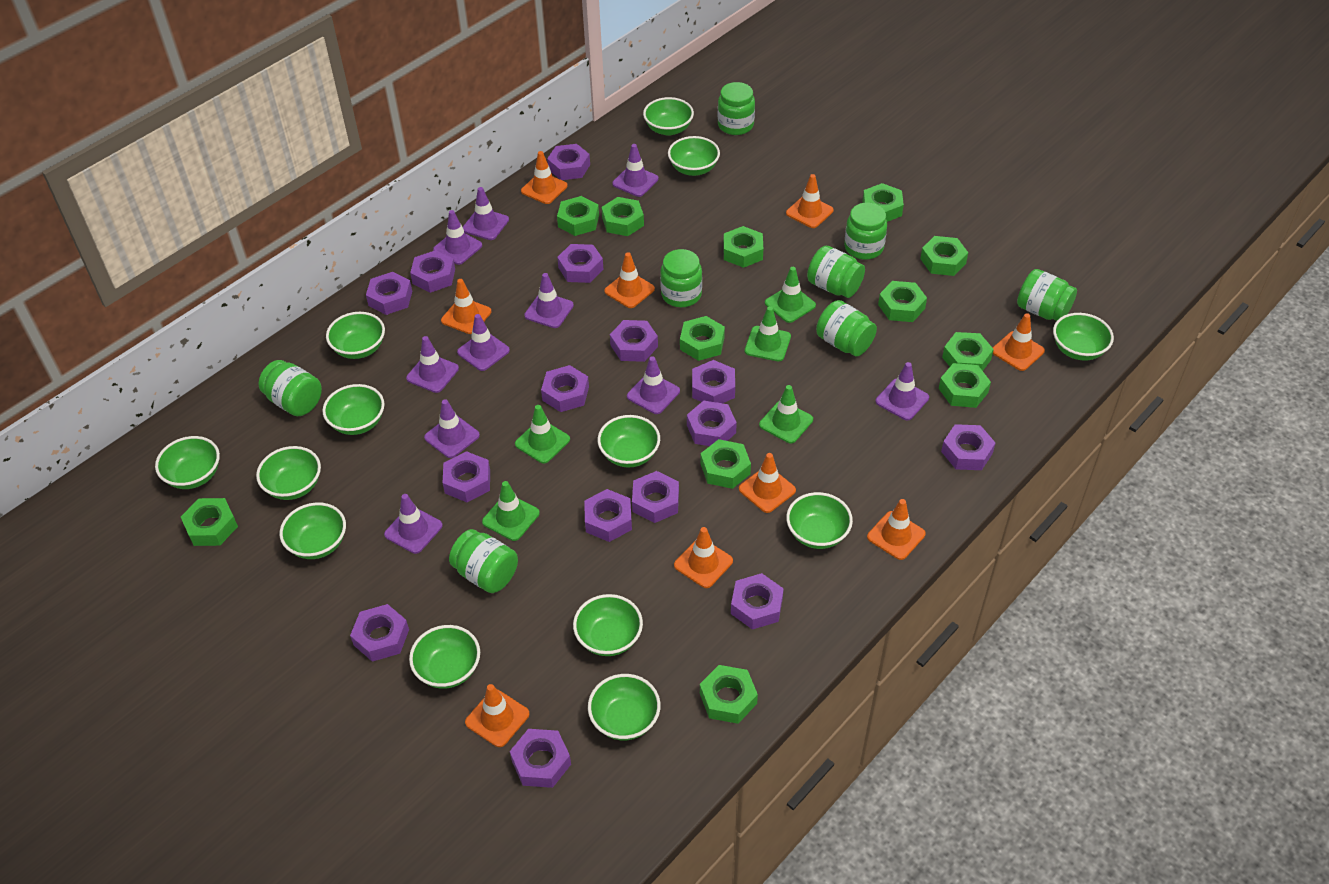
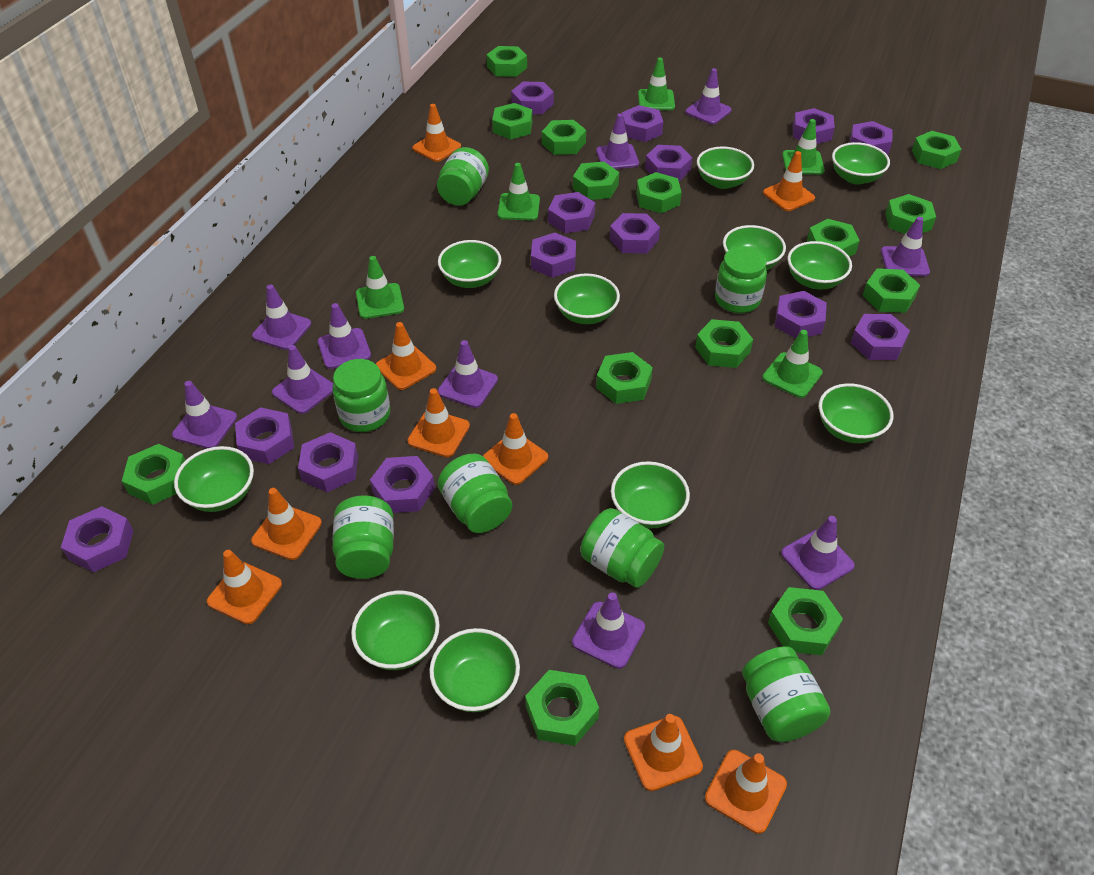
green bowl: [155,436,220,489] [256,446,321,500] [280,502,346,559] [322,384,384,435] [326,312,385,359] [409,625,480,689] [573,594,643,656] [588,674,661,740] [598,415,660,468] [643,97,694,136] [668,136,720,176] [786,492,853,549] [1053,313,1114,361] = 13 -> [174,446,254,512] [351,591,440,670] [429,628,520,712] [438,240,501,288] [554,273,620,324] [611,461,690,529] [697,147,754,189] [723,225,786,270] [787,241,852,289] [819,383,893,443] [832,142,890,185] = 11
green jar: [259,360,322,416] [449,529,518,593] [660,249,702,307] [718,82,755,135] [807,246,865,298] [816,300,877,356] [844,203,887,260] [1017,269,1077,321] = 8 -> [332,359,390,432] [333,495,394,579] [437,147,489,206] [438,454,512,533] [580,508,664,588] [715,246,767,313] [742,646,830,742] = 7
green nut: [181,498,238,546] [557,196,599,236] [601,197,644,236] [680,316,725,361] [700,665,758,724] [701,439,751,489] [723,226,763,268] [862,183,904,222] [878,281,927,322] [920,236,968,276] [939,363,991,408] [942,332,994,371] = 12 -> [122,444,186,505] [486,46,527,77] [492,103,532,140] [525,670,599,746] [542,120,586,155] [573,162,619,200] [596,352,653,404] [636,172,682,213] [695,319,753,368] [768,587,843,655] [807,219,860,257] [863,268,920,313] [885,194,936,234] [912,131,961,169] = 14
purple nut: [350,604,409,662] [366,272,412,315] [410,250,455,293] [443,451,490,502] [510,729,571,788] [541,365,589,412] [547,144,590,180] [557,244,604,283] [584,489,632,542] [610,320,658,362] [632,471,679,523] [687,401,737,446] [692,360,735,403] [731,573,784,630] [941,424,995,470] = 15 -> [61,506,134,572] [235,407,294,464] [298,432,358,492] [370,456,435,513] [511,81,554,114] [531,233,576,278] [548,192,595,233] [610,213,660,254] [622,105,663,142] [645,145,692,181] [775,291,827,338] [792,108,835,144] [849,121,892,155] [851,314,910,360] = 14

